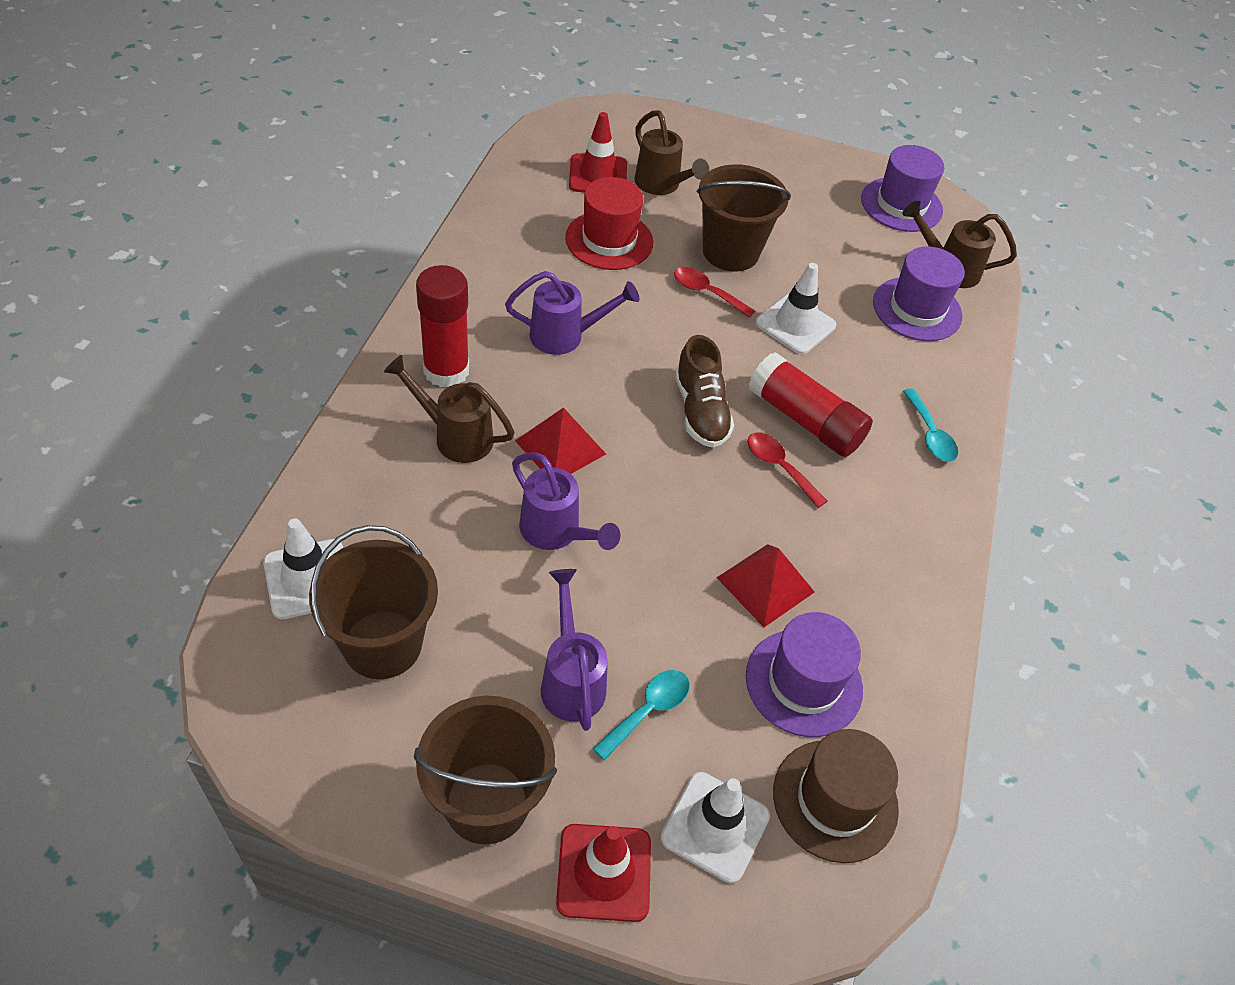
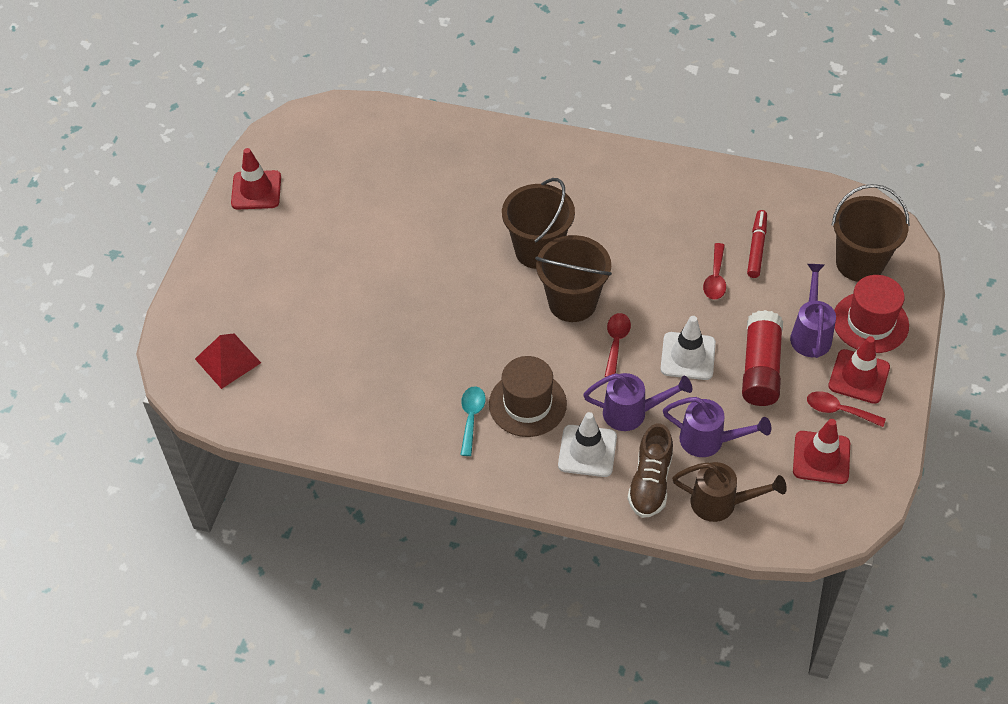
brown watering can: [384,355,515,463] [635,110,709,195] [902,201,1017,288] = 3 -> [672,462,787,522] = 1
purple hat: [746,612,863,737] [861,145,944,232] [873,246,965,341] = 3 -> none = 0
red glue stick: [416,265,469,387] [749,352,873,457] = 2 -> [742,310,783,406] = 1
red marker: none = 0 -> [747,210,767,278] = 1
red pyramid: [515,407,606,474] [717,544,814,627] = 2 -> [195,334,261,389] = 1
red spoon: [674,267,755,318] [748,432,827,508] = 2 -> [604,313,631,377] [703,243,726,300] [807,391,886,427] = 3
red traffic cone: [556,824,651,922] [569,112,627,193] = 2 -> [231,148,281,209] [793,419,850,484] [828,336,890,404] = 3
turquoise spoon: [593,670,690,760] [903,388,958,462] = 2 -> [460,386,486,456] = 1
white traffic cone: [263,518,343,619] [660,772,770,883] [756,263,836,354] = 3 -> [558,412,617,477] [660,316,716,380] = 2

